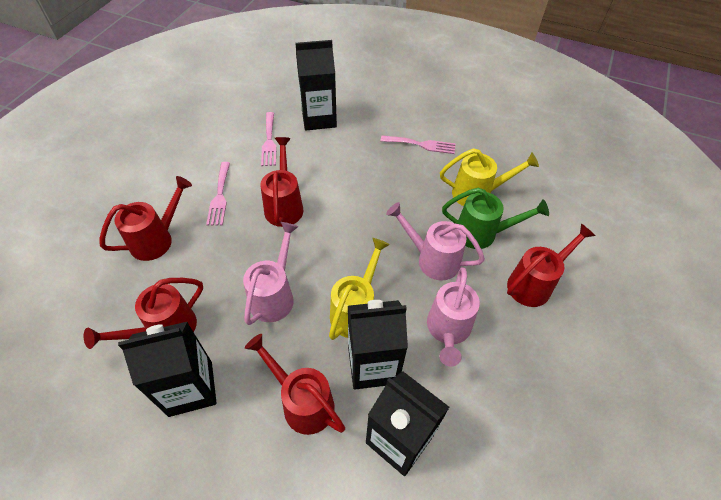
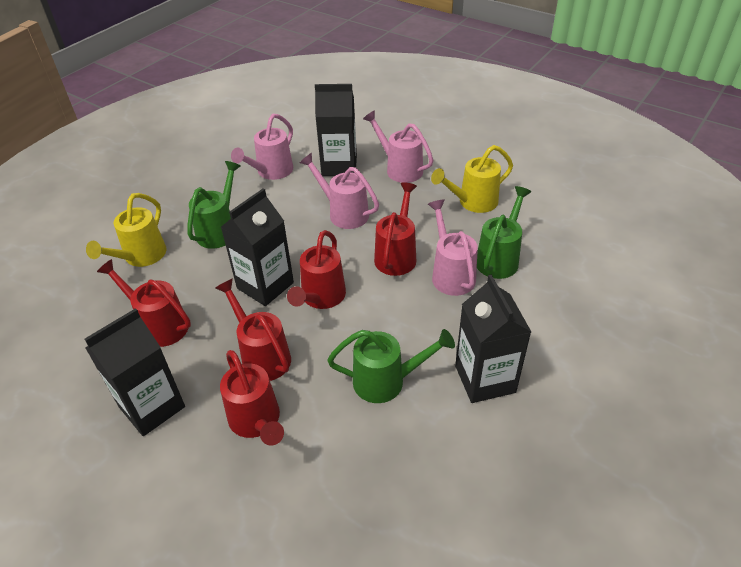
green watering can: [442,188,549,249] = 1 -> [187,161,241,249] [327,329,455,403] [477,186,531,279] = 3
pink fork: [206,162,230,226] [261,112,276,166] [380,136,455,154] = 3 -> none = 0
pink watering can: [243,222,299,325] [386,202,485,280] [427,267,480,367] = 3 -> [231,114,293,180] [300,153,379,229] [363,110,433,183] [428,199,478,296] = 4

